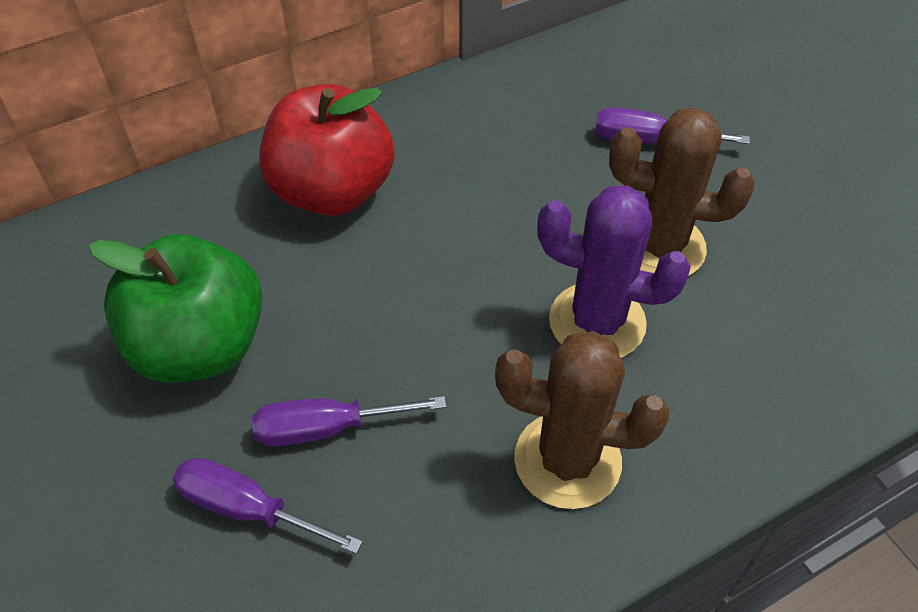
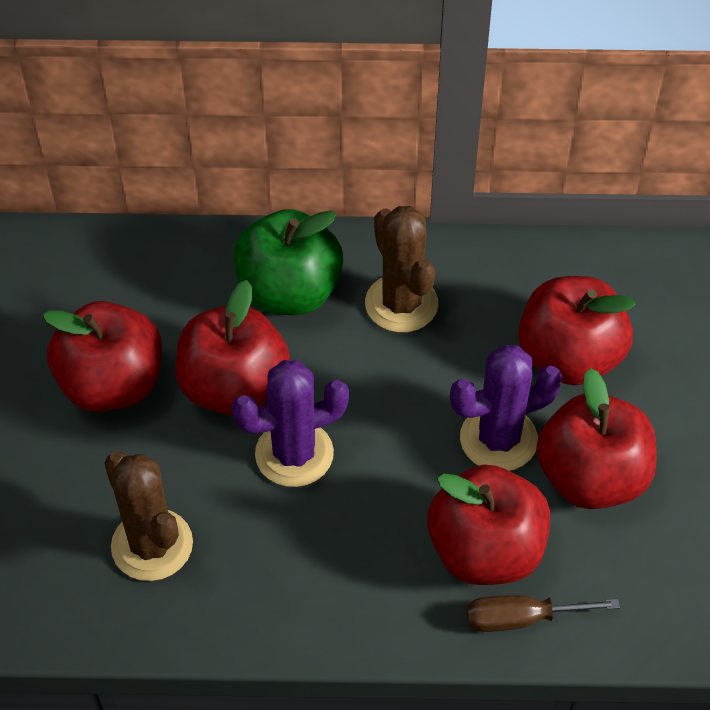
brown screwdriver: none = 0 -> [466,595,620,632] = 1
purple cactus: [537,185,691,358] = 1 -> [231,360,349,487] [450,345,563,471] = 2
purple screwdriver: [173,458,363,554] [252,396,446,447] [595,107,750,144] = 3 -> none = 0
red apple: [259,84,394,216] = 1 -> [43,301,162,412] [175,280,290,416] [427,465,550,585] [518,276,636,385] [536,368,656,509] = 5

